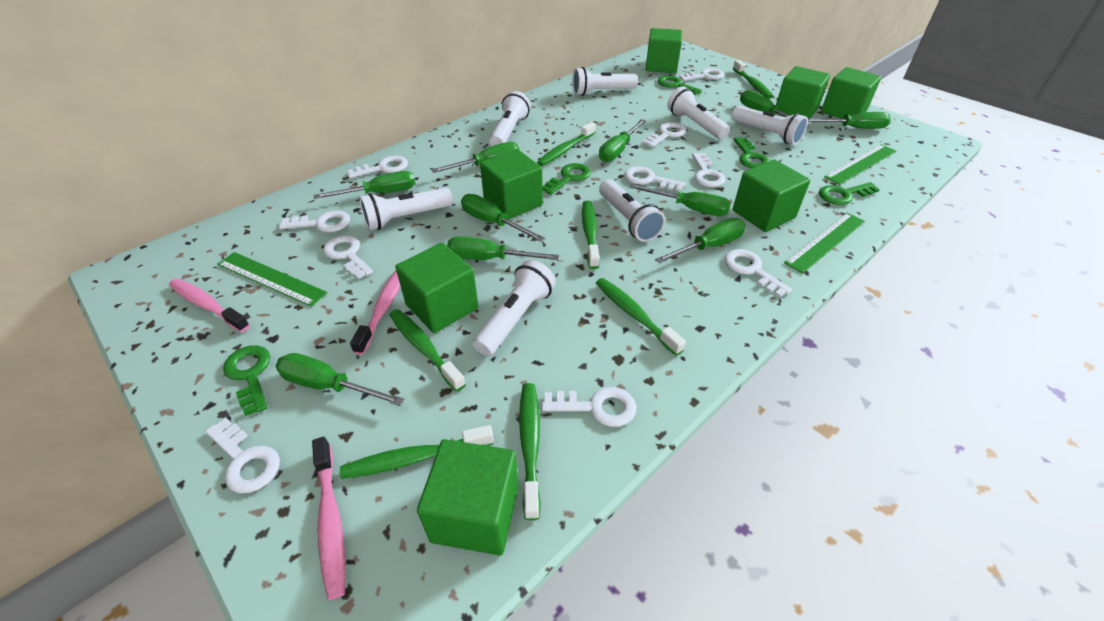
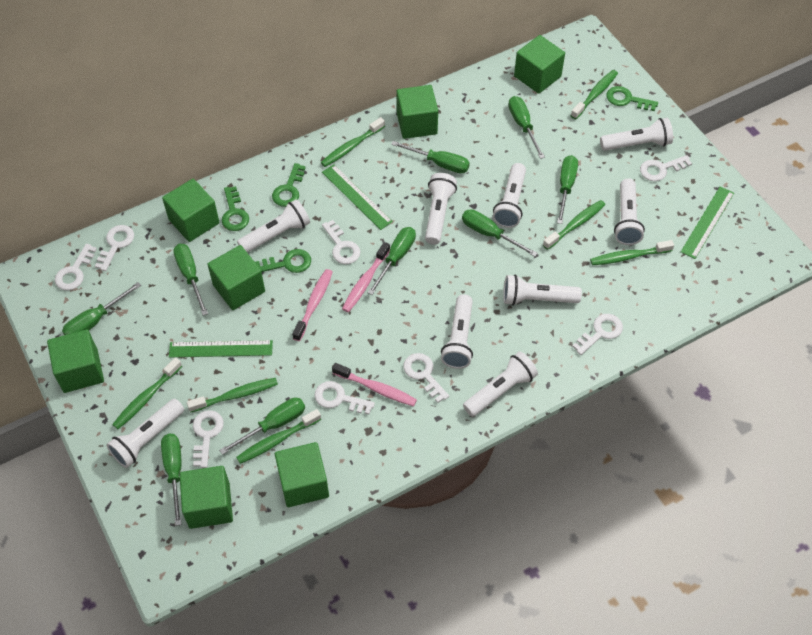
green key: [223,345,270,416] [542,163,591,195] [658,76,702,95] [734,137,769,168] [819,182,880,205] = 5 -> [222,186,249,231] [255,249,311,273] [272,163,306,207] [606,86,658,111] = 4
green screwdriver: [276,353,404,406] [314,171,415,199] [431,142,519,173] [447,236,559,260] [461,194,545,242] [599,119,646,162] [630,184,731,216] [655,218,746,264] [740,90,811,127] [808,112,891,129] = 10 -> [62,282,141,335] [161,434,182,526] [173,244,208,316] [219,398,305,455] [368,227,416,295] [391,141,470,173] [462,209,538,257] [508,96,545,159] [557,155,578,224] = 9
white flashlight: [359,188,453,231] [473,260,556,356] [489,91,530,146] [572,67,638,96] [599,179,665,242] [667,86,730,139] [731,106,808,145] = 7 -> [107,399,184,468] [237,199,310,253] [425,173,457,245] [441,294,473,369] [463,351,538,417] [493,163,526,228] [503,274,582,306] [600,118,673,151] [614,178,645,245] = 9
white key: [205,418,280,493] [279,210,350,232] [323,235,373,279] [347,156,408,179] [542,387,636,427] [624,166,686,191] [643,122,686,147] [679,68,724,81] [692,153,725,187] [724,249,792,298] = 10 -> [55,244,97,291] [95,225,134,271] [193,410,224,468] [314,381,375,415] [322,220,361,264] [403,353,449,403] [572,314,623,355] [640,155,692,181] = 8

